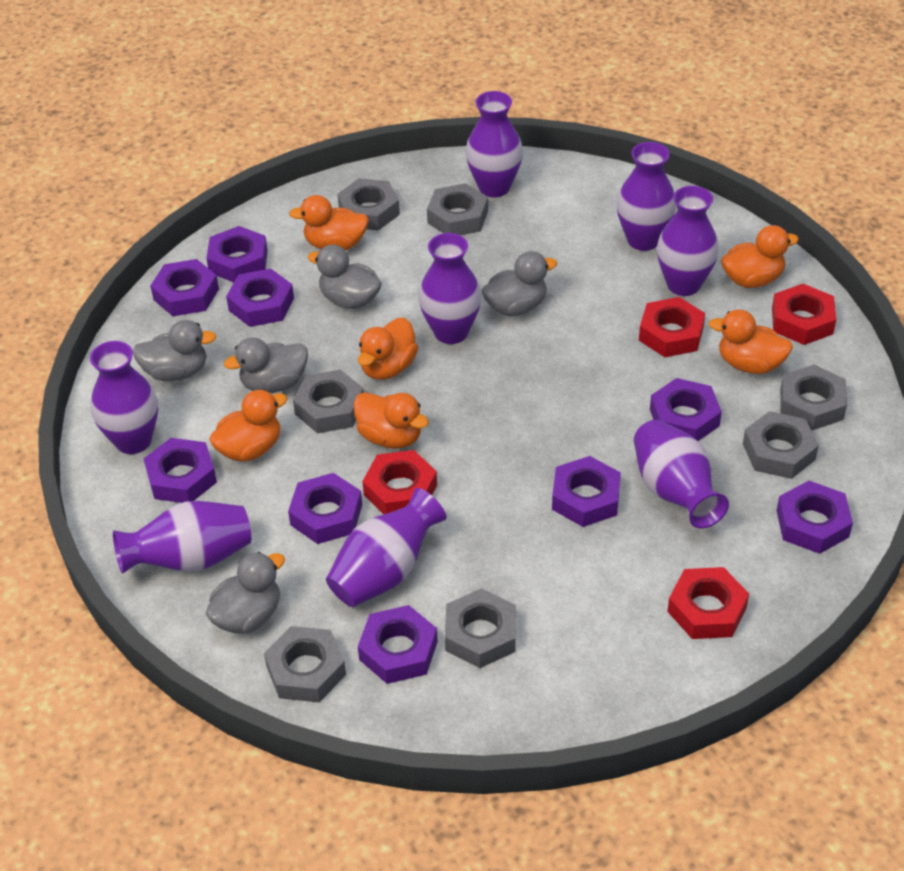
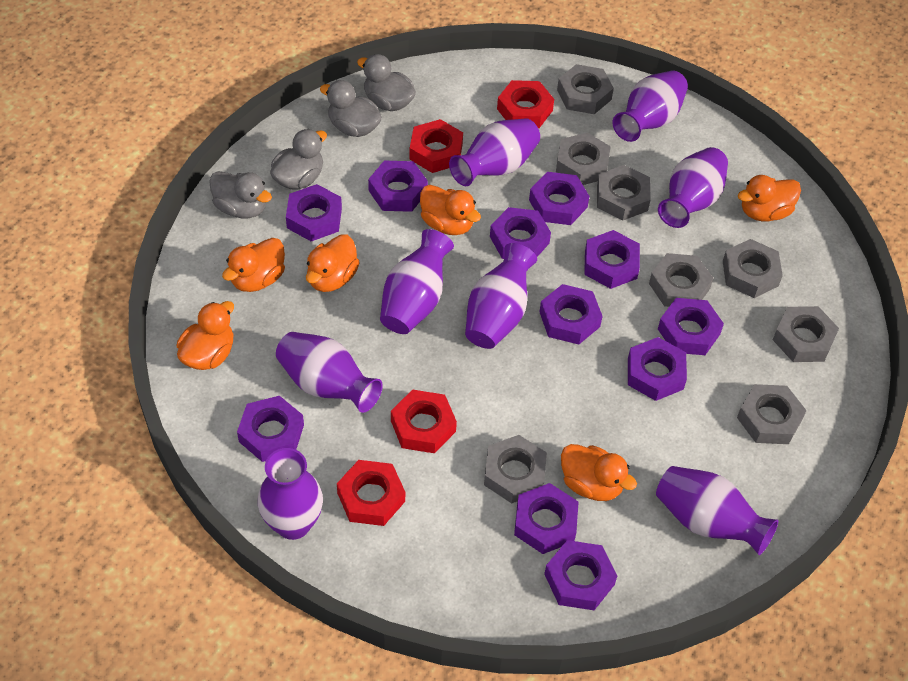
grey duck: [133,320,216,381] [206,552,285,633] [224,338,308,393] [308,245,382,309] [481,251,557,316] = 5 -> [209,171,272,219] [270,129,327,190] [320,80,382,137] [357,54,416,111] = 4
grey nut: [264,626,346,703] [293,370,364,433] [337,178,400,231] [427,183,488,235] [445,588,516,668] [743,411,819,479] [780,365,847,431] = 7 -> [484,435,547,503] [556,132,611,185] [557,64,614,114] [597,165,651,221] [649,253,713,307] [723,239,783,298] [737,384,807,444] [773,306,839,362] = 8
purple nut: [144,438,217,503] [150,259,219,316] [206,226,268,282] [226,269,294,327] [288,473,362,544] [358,605,438,684] [552,456,621,527] [650,378,722,441] [777,481,853,554] = 9 -> [237,396,304,462] [286,184,342,241] [368,161,428,212] [490,207,551,259] [514,483,578,554] [529,172,589,225] [539,284,603,344] [544,540,617,610] [584,230,640,289] [628,337,687,401] [658,298,724,355] = 11

